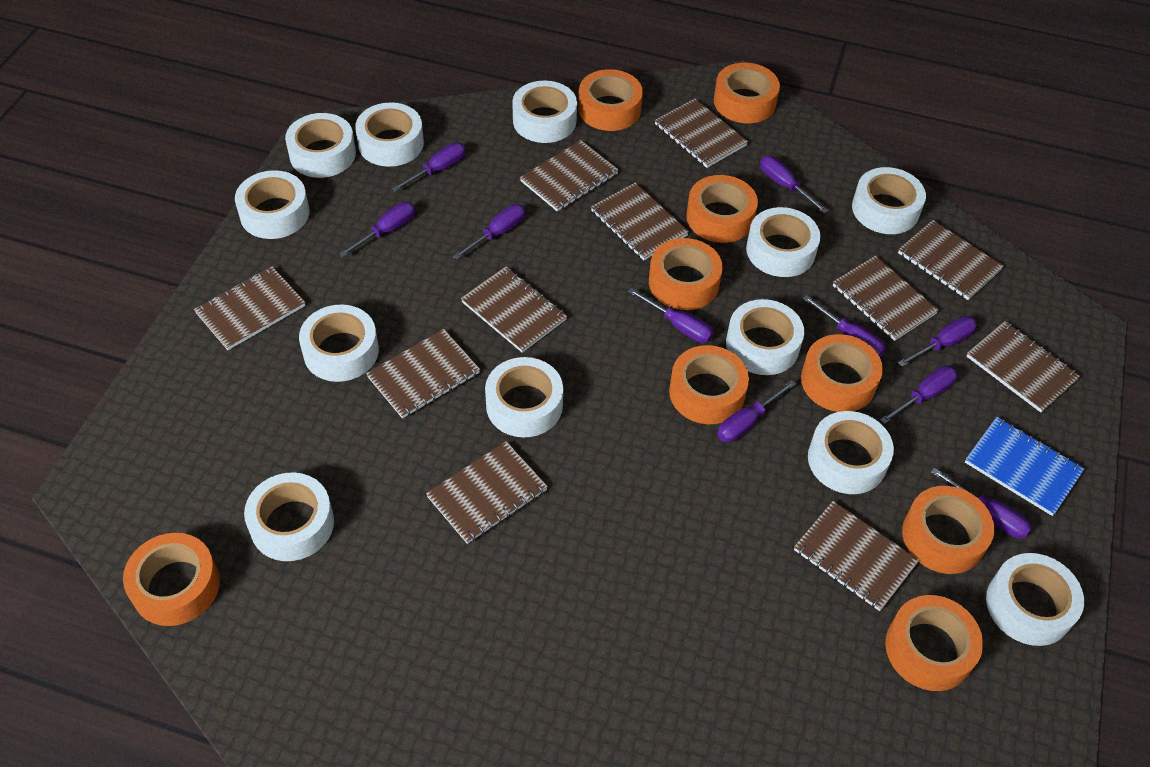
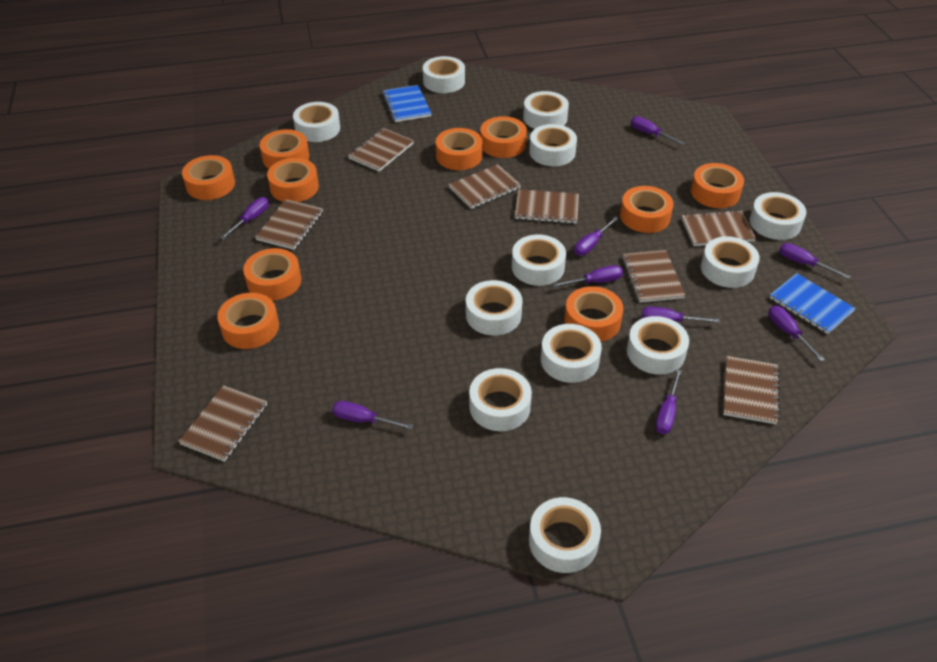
blue notebook: [965,417,1085,516] = 1 -> [383,85,432,122] [770,273,856,334] = 2
brown notebook: [194,266,305,350] [366,329,480,418] [426,441,548,544] [461,267,567,353] [520,140,618,212] [591,182,689,261] [655,99,748,168] [794,501,919,611] [833,256,939,341] [898,220,1004,300] [966,321,1080,412] = 11 -> [178,385,267,462] [255,199,323,250] [348,128,414,172] [449,164,521,209] [515,189,579,224] [622,250,685,302] [682,210,756,246] [723,356,780,424] = 8
orange tape: [123,533,220,626] [578,69,643,131] [649,238,723,310] [669,345,749,424] [686,175,758,243] [714,63,780,123] [801,334,883,412] [885,595,983,691] [902,486,994,574] = 9 -> [182,155,235,200] [217,293,279,349] [243,248,301,301] [260,129,309,169] [267,158,319,202] [436,128,483,170] [480,116,527,158] [564,286,623,342] [620,186,674,233] [691,163,744,208] = 10
purple screwdriver: [339,202,415,258] [391,143,466,192] [453,204,525,260] [628,288,714,343] [717,380,796,443] [760,156,828,213] [803,295,886,357] [880,366,958,424] [898,316,977,367] [931,468,1032,539] = 10 -> [220,197,269,240] [332,401,414,430] [552,265,623,287] [574,216,619,256] [631,116,685,145] [642,307,720,323] [655,369,682,434] [769,306,825,361] [779,243,850,279] = 9

